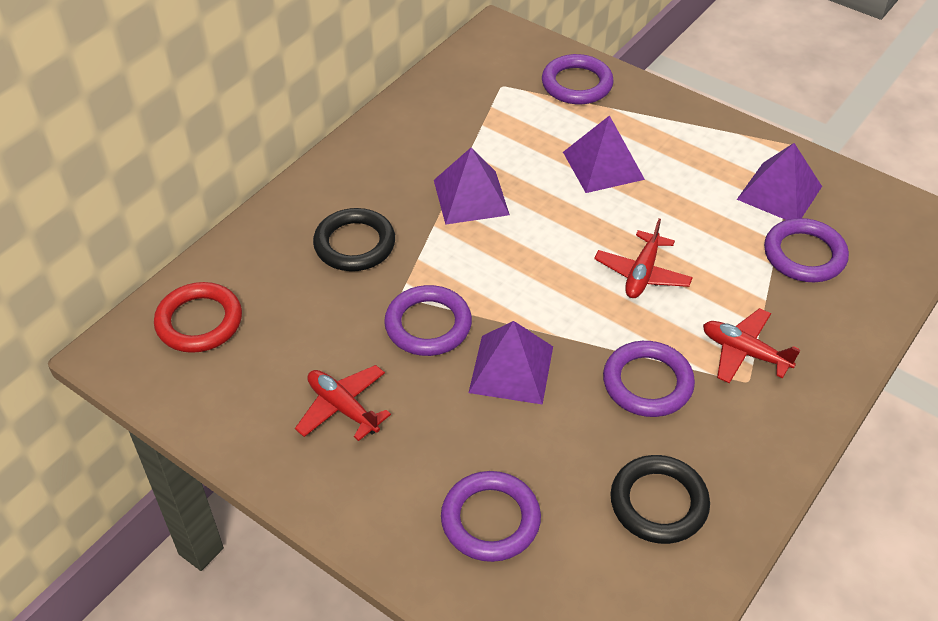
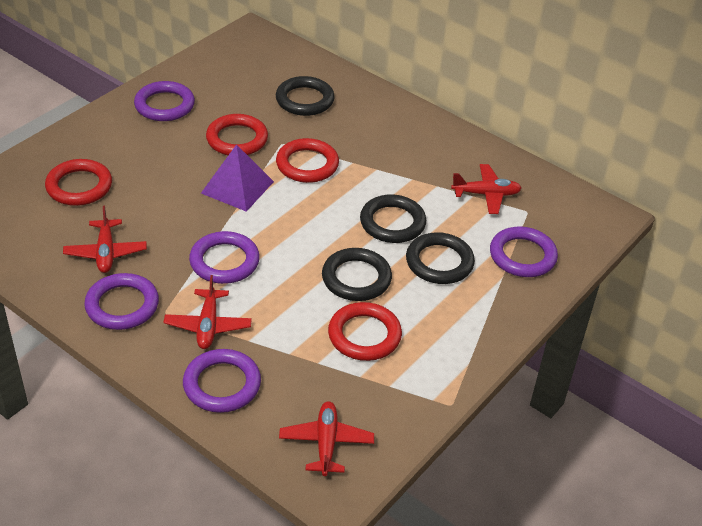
black ring: [313,208,395,271] [610,455,710,544] = 2 -> [276,76,335,116] [322,248,392,301] [360,194,426,243] [406,232,475,284] = 4
purple pyramid: [434,147,510,225] [468,321,553,405] [563,115,645,193] [737,143,822,220] = 4 -> [201,144,274,212] = 1
red plane: [295,365,391,441] [594,219,693,298] [703,308,801,384] = 3 -> [63,206,147,273] [164,275,252,349] [279,401,374,476] [451,164,522,214] = 4
red ring: [154,282,242,353] = 1 -> [45,159,112,206] [206,114,268,155] [276,138,339,183] [328,302,402,361] = 4

